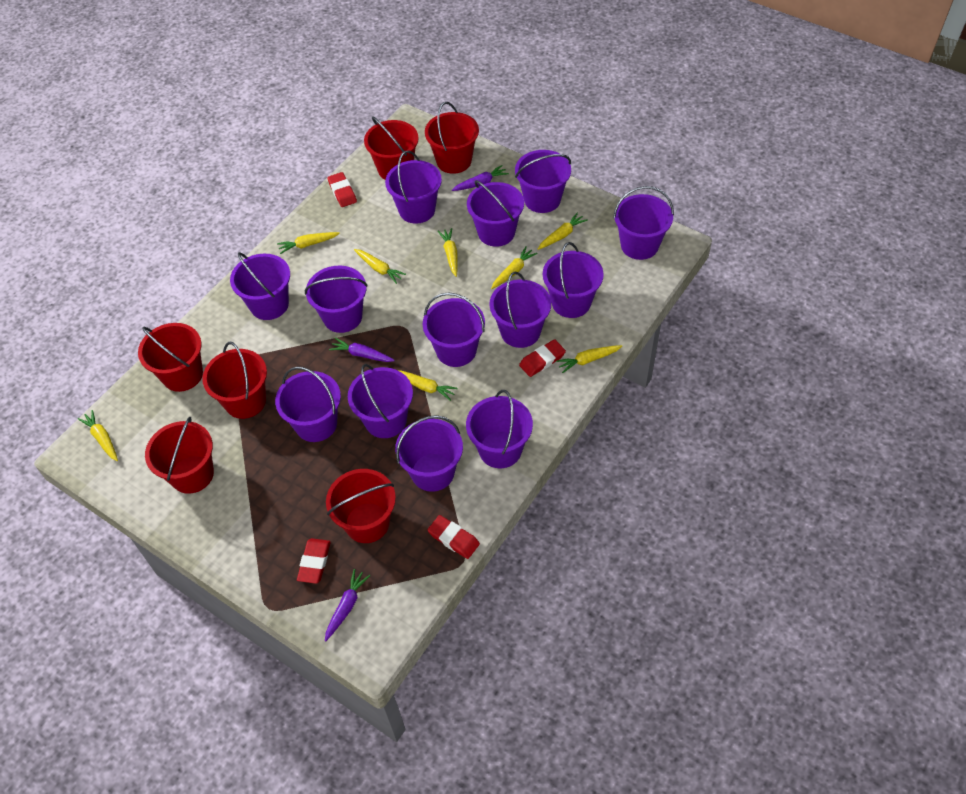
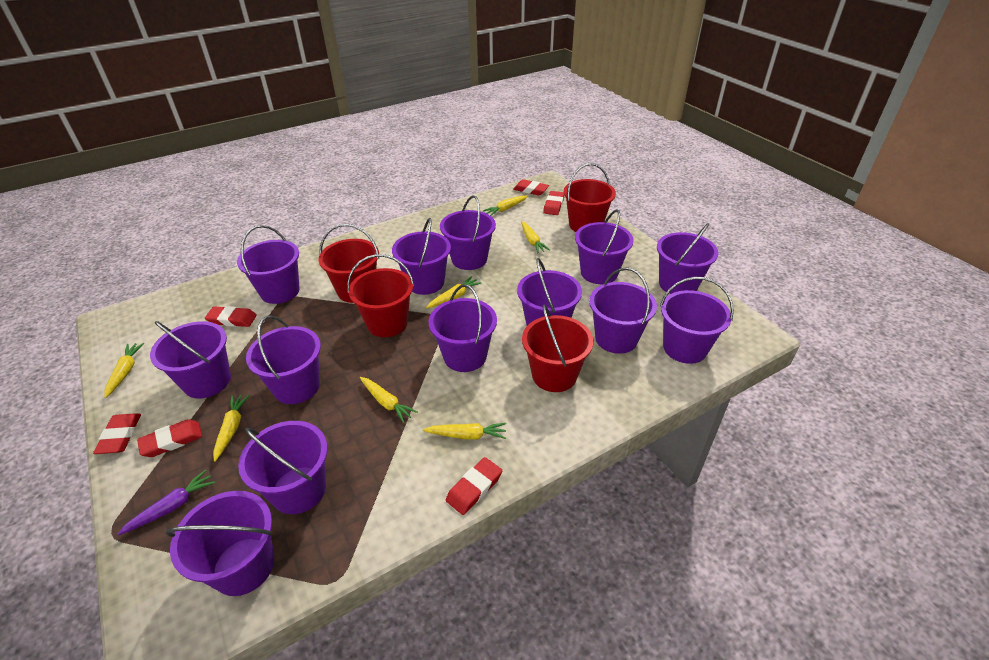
purple carrot: [325,569,370,641] [329,338,395,362] [452,165,509,191] = 3 -> [118,469,215,535] = 1
red bucket: [138,323,203,392] [145,417,214,494] [202,342,267,419] [326,469,396,543] [364,116,419,180] [425,102,479,174] = 6 -> [318,224,379,303] [347,254,414,337] [522,304,593,392] [564,163,616,232] = 4
red eraser: [297,538,331,584] [327,172,357,207] [428,515,480,559] [519,339,566,377] = 4 -> [93,413,141,454] [137,419,202,457] [205,306,257,327] [446,457,502,515] [513,179,549,195] [543,191,564,215] = 6
yellow carrot: [78,410,118,461] [277,232,340,254] [354,249,406,284] [398,370,458,401] [438,228,458,277] [491,246,538,289] [538,212,588,250] [556,345,622,373] = 8 -> [104,343,144,398] [213,395,250,462] [360,377,418,423] [423,423,506,440] [426,276,481,309] [483,195,528,216] [521,221,550,253] = 7

